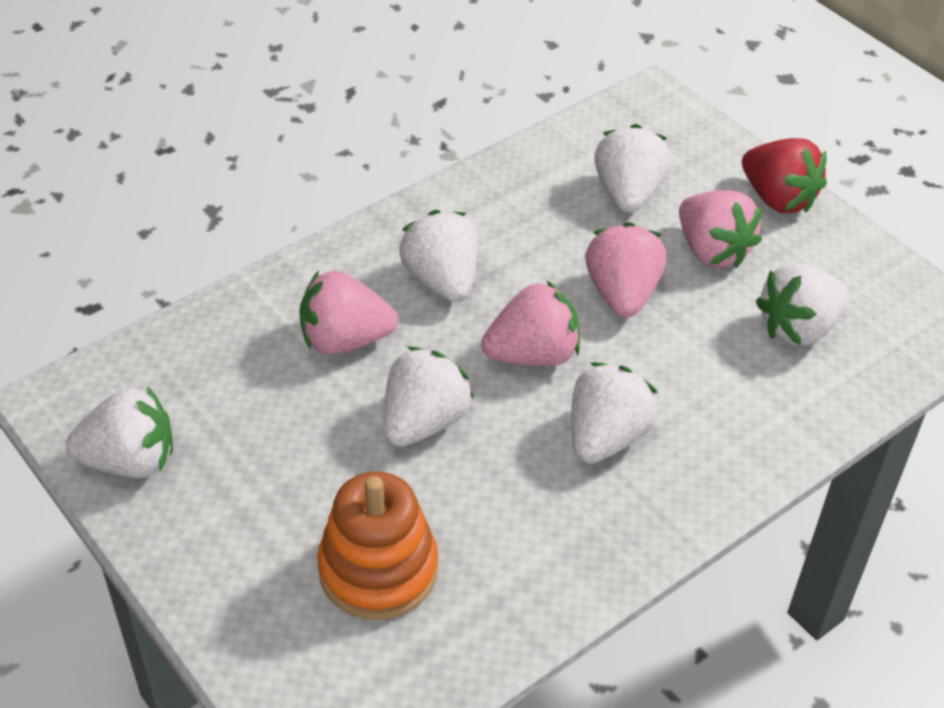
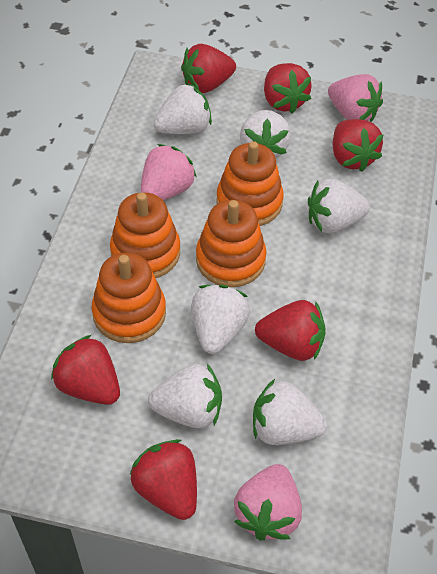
orange stacking toy: [317,471,438,620] = 1 -> [92,253,166,343] [110,192,180,278] [196,200,267,287] [216,141,284,226] = 4
pink strawberry: [299,271,398,355] [481,281,580,366] [585,222,666,318] [679,190,762,268] = 4 -> [141,144,197,200] [234,464,302,540] [328,74,383,122] = 3
red strawberry: [742,138,827,213] = 1 -> [51,335,120,405] [130,439,197,520] [181,44,236,93] [255,300,326,361] [264,63,312,114] [333,119,384,172] = 6

